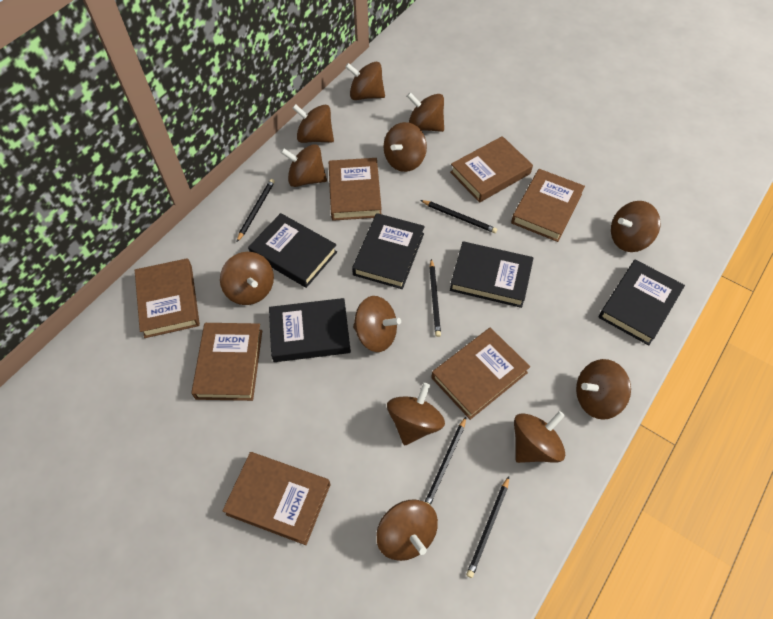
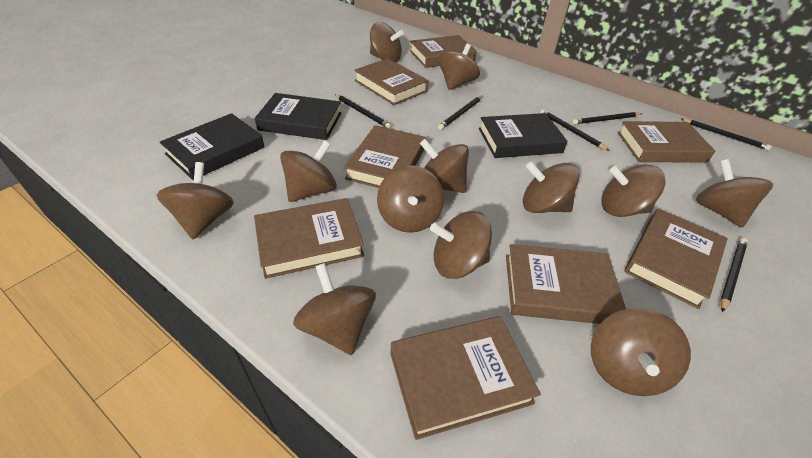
black book: [248,213,337,288] [269,298,351,362] [352,213,425,289] [450,241,533,308] [599,260,685,345] = 5 -> [160,113,264,180] [255,93,341,140] [479,113,568,158] = 3
black pencil: [237,179,275,242] [420,200,497,233] [424,417,466,505] [429,259,441,337] [466,476,509,578] = 5 -> [334,94,391,129] [438,96,482,130] [540,109,610,151] [572,112,642,125] [680,118,772,150] [720,238,748,312] = 6
brown book: [135,258,200,338] [191,323,262,401] [222,452,330,545] [329,158,382,221] [431,328,530,420] [450,136,533,202] [511,169,585,242] = 7 -> [254,198,364,279] [344,125,426,188] [354,58,429,105] [390,316,541,440] [410,35,477,68] [506,244,626,324] [617,121,715,163] [624,209,728,309] = 8

